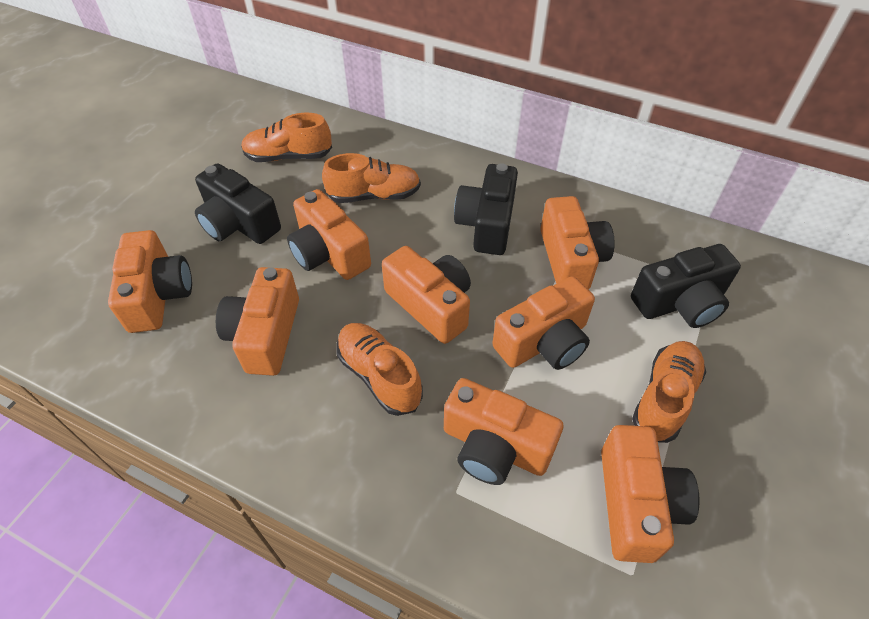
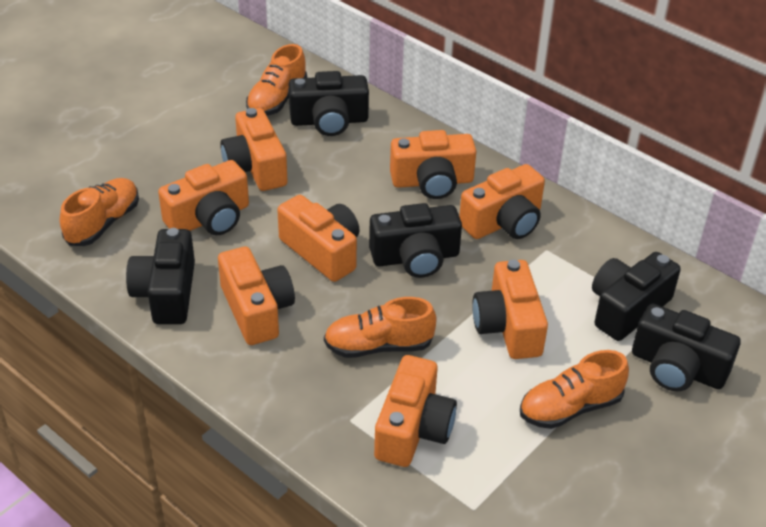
black camera: [195,163,281,244] [454,163,518,255] [631,244,741,328] = 3 -> [126,228,195,324] [289,71,369,136] [369,203,462,278] [592,252,681,341] [632,304,741,391] = 5

